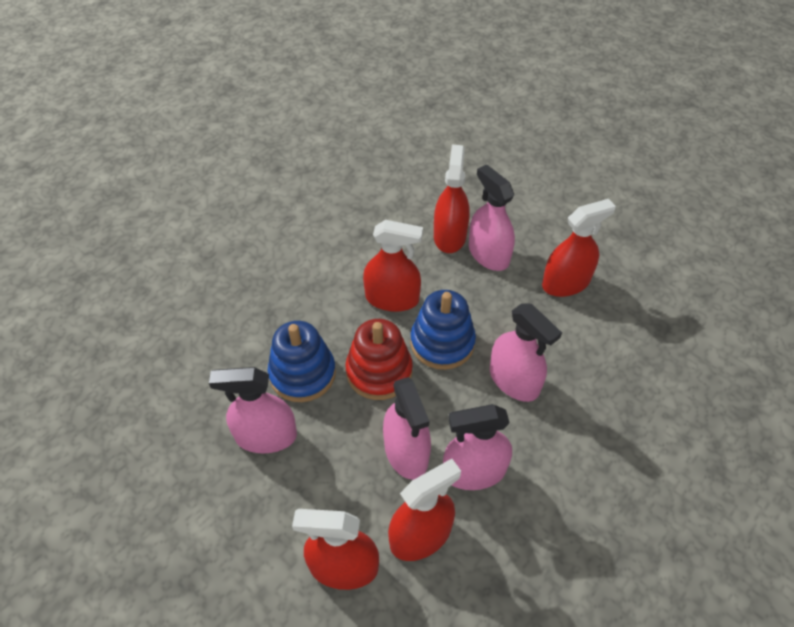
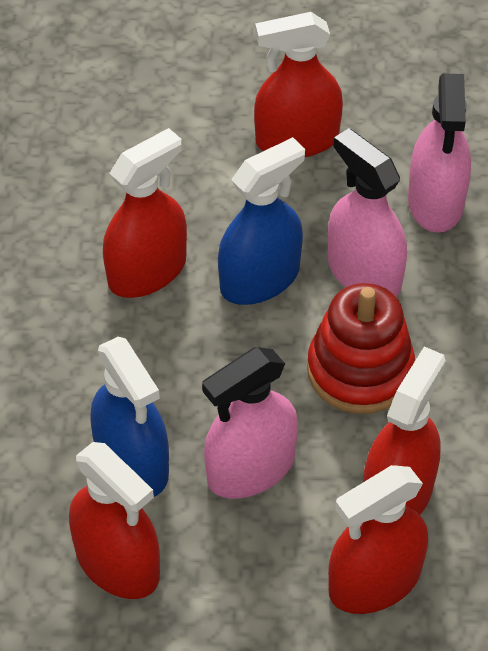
blue spray bottle: none = 0 -> [90,337,169,497] [218,137,305,305] = 2
blue stacking toy: [268,321,336,402] [410,290,476,370] = 2 -> none = 0
pink spray bottle: [209,367,297,453] [383,377,431,480] [443,404,512,490] [469,164,515,271] [490,304,562,402] = 5 -> [202,347,298,499] [328,128,407,296] [408,74,471,233] = 3

